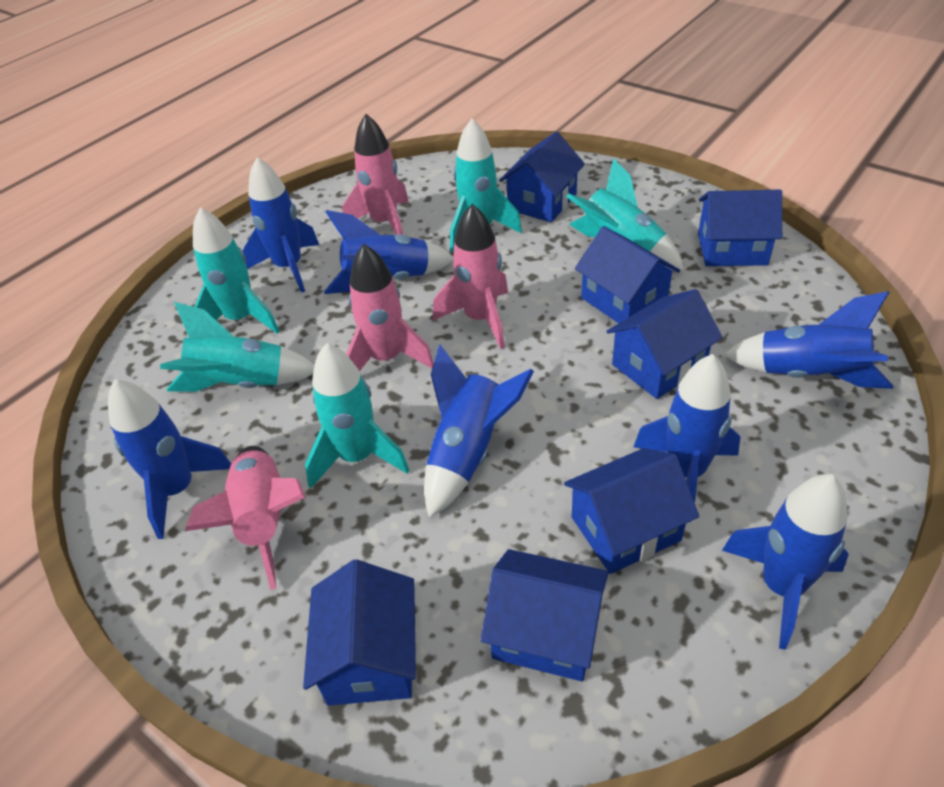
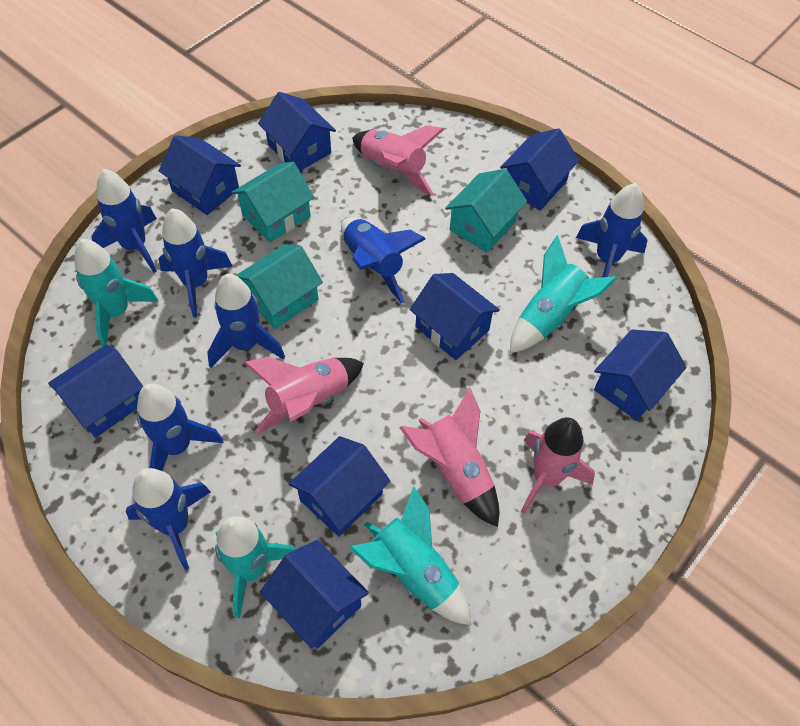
blue house: [303,559,416,706] [481,549,609,681] [499,131,585,222] [564,448,699,574] [575,226,680,323] [606,289,723,399] [698,190,782,266] = 7 -> [48,344,144,438] [159,135,241,215] [258,92,336,171] [260,540,369,649] [289,436,390,537] [410,273,500,360] [500,128,579,211] [594,329,687,421] = 8
turquoise house: none = 0 -> [232,162,314,243] [236,244,323,329] [445,169,527,253] = 3
turquoise rocket: [160,302,314,392] [193,207,280,334] [305,343,409,488] [450,118,522,252] [566,158,684,271] = 5 -> [75,239,159,347] [215,516,296,618] [349,486,471,625] [510,235,618,353] = 4

